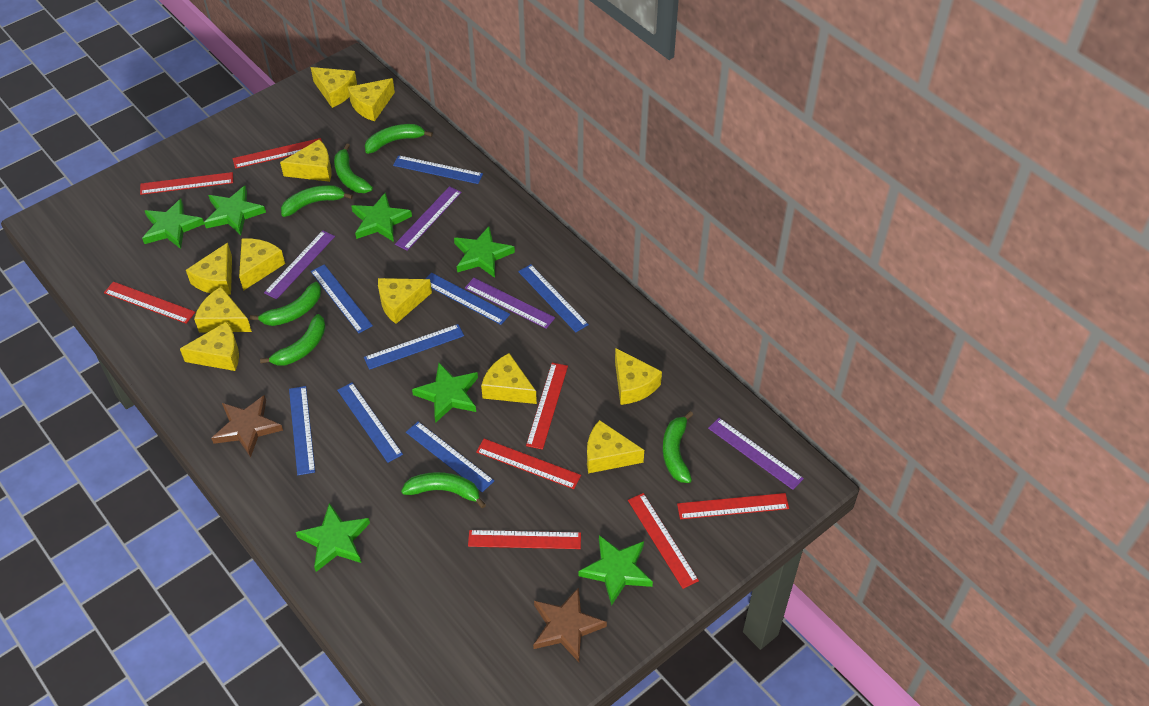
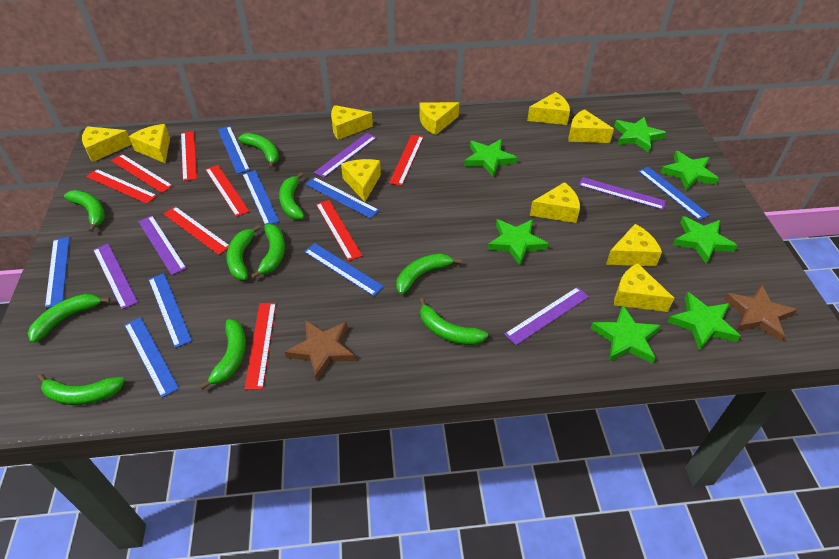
green banana: [250,282,321,326] [260,314,326,366] [281,185,353,217] [334,143,373,193] [365,124,433,154] [401,472,486,508] [663,411,693,483] = 7 -> [28,293,111,343] [37,374,125,405] [64,190,105,232] [199,319,246,390] [226,225,261,280] [238,133,279,169] [251,224,285,279] [279,172,304,220] [396,253,461,294] [419,298,488,345] = 10
purple ruler: [264,230,335,299] [395,186,462,251] [465,278,555,329] [708,418,804,490] = 4 -> [93,244,138,309] [138,216,187,275] [314,133,376,178] [504,287,589,345] [579,177,666,210] = 5
yellow cheese: [180,322,239,371] [186,243,232,295] [194,287,252,332] [239,238,285,291] [280,139,331,182] [311,67,357,108] [348,78,395,121] [378,278,432,324] [481,353,537,404] [587,420,644,473] [615,348,662,405] = 11 -> [82,126,132,162] [129,124,170,163] [331,105,373,140] [341,159,381,202] [419,102,459,135] [527,92,570,125] [530,182,580,223] [569,109,614,143] [606,224,662,266] [614,263,674,312] = 10

